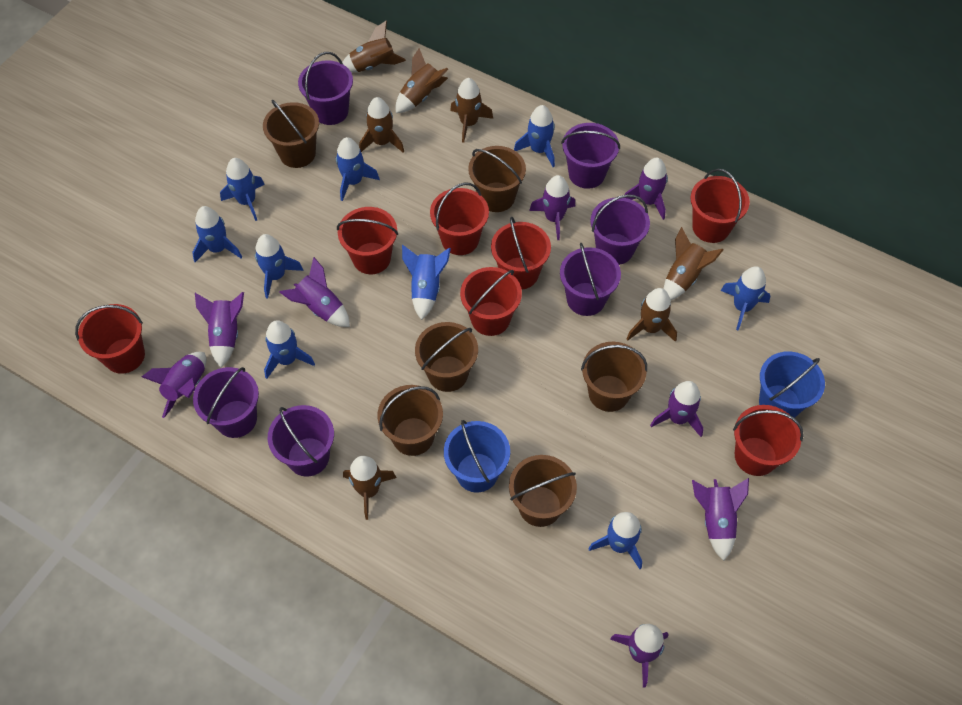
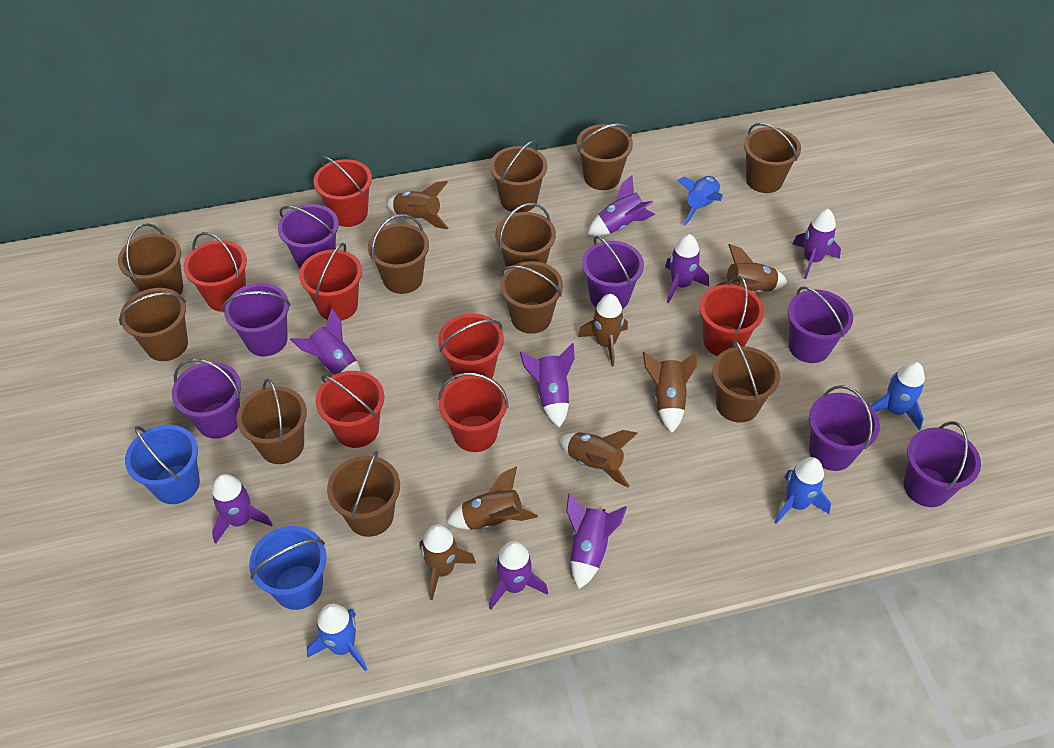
blue rocket: [192,206,242,262] [220,158,265,221] [255,234,303,299] [264,320,315,379] [336,137,380,201] [402,245,451,320] [514,105,555,167] [588,512,642,569] [720,266,770,330] = 9 -> [307,604,368,671] [677,176,723,225] [774,457,831,524] [871,362,925,430] = 4
brown bucket: [263,100,319,168] [378,385,443,456] [415,322,478,392] [468,146,526,212] [509,455,577,527] [581,342,648,412] = 6 -> [118,223,183,295] [119,288,188,361] [237,379,307,464] [327,451,400,537] [368,214,429,294] [490,140,547,213] [495,203,556,270] [500,261,563,334] [576,124,633,190] [712,340,780,423] [744,123,801,193] = 11
purple bucket: [193,367,259,438] [268,405,334,477] [298,52,353,125] [560,243,621,316] [561,123,620,189] [590,194,650,265] = 6 -> [172,359,241,439] [222,283,291,356] [278,204,339,268] [582,236,644,309] [788,286,853,363] [809,385,880,471] [904,421,981,507] = 7

